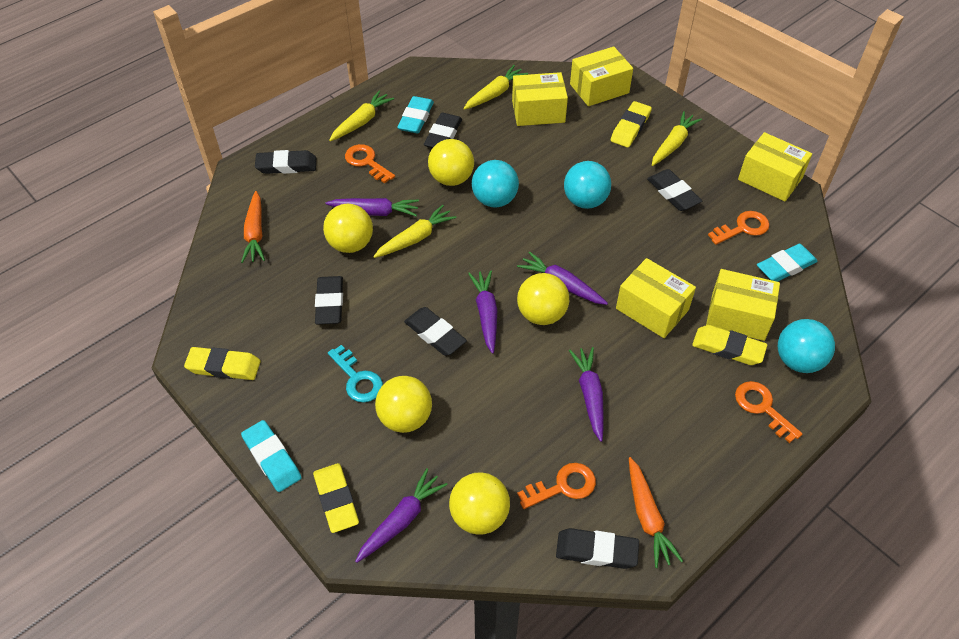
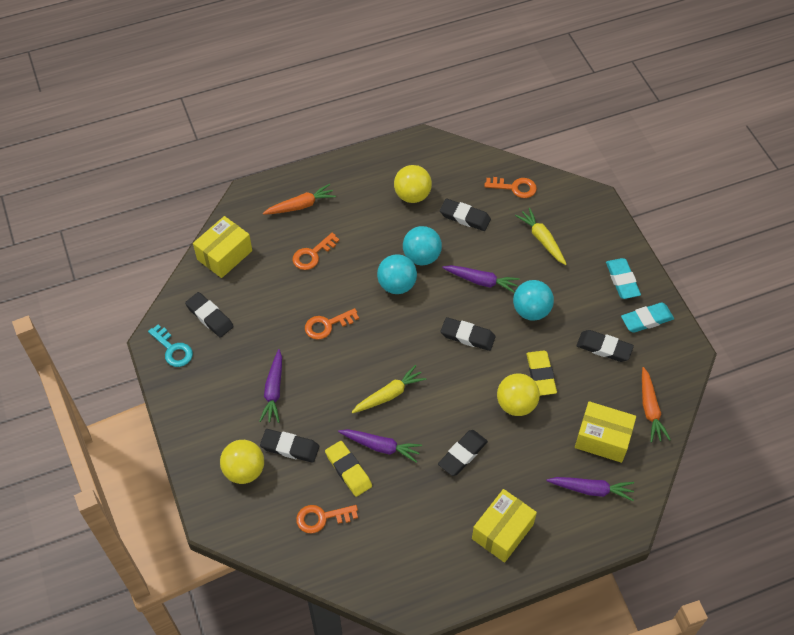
purple carrot: [325,198,419,217] [355,469,448,563] [468,270,497,354] [517,251,608,305] [569,347,604,442] = 5 -> [259,349,282,423] [338,429,422,463] [442,265,520,293] [547,477,634,501] = 4
turquoise eraser: [241,420,301,492] [397,96,434,134] [757,244,818,282] = 3 -> [606,258,641,299] [621,302,674,333] = 2
yellow ball: [323,204,373,253] [375,376,432,433] [428,139,474,186] [449,472,510,535] [517,273,569,325] = 5 -> [220,440,264,484] [394,165,432,203] [497,374,540,416] = 3
yellow box: [512,72,568,126] [570,47,633,106] [616,258,696,338] [706,269,780,341] [738,132,812,202] = 5 -> [193,216,252,278] [472,489,537,563] [575,401,636,463] = 3
yellow carrot: [329,90,394,141] [373,205,457,258] [464,65,528,110] [652,111,702,166] = 4 -> [352,365,427,413] [515,208,567,265] = 2
yellow eraser: [184,347,261,380] [313,463,359,533] [611,101,652,148] [692,325,767,365] = 4 -> [325,441,372,497] [526,350,557,396] = 2

